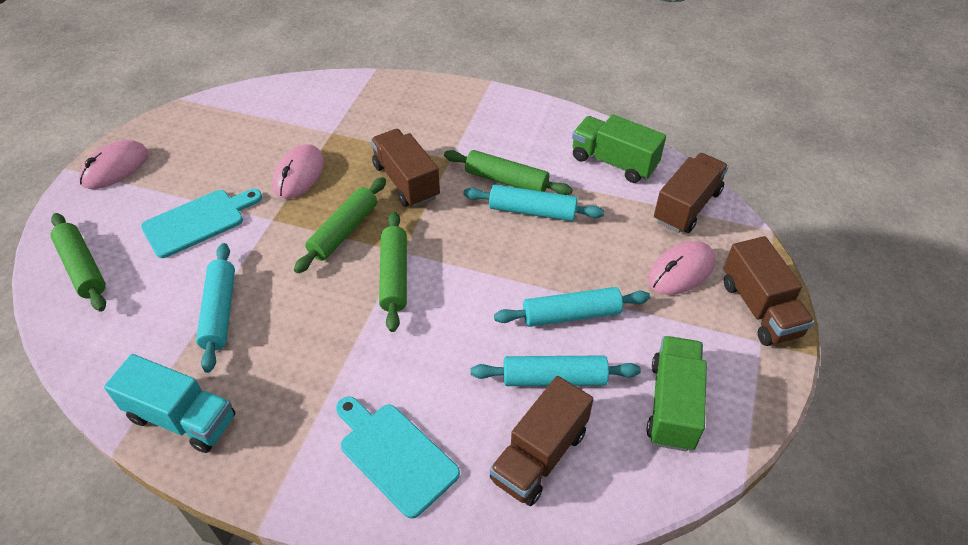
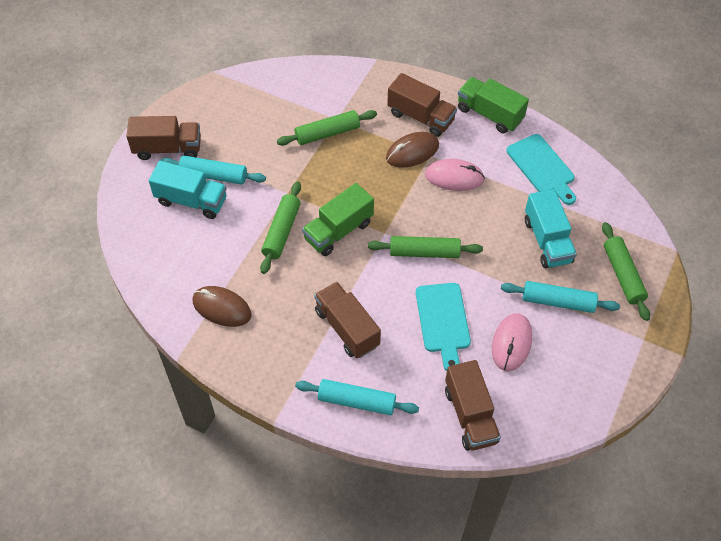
brown mouse: none = 0 -> [192,286,252,327] [386,132,439,168] = 2
pink mouse: [79,140,148,189] [272,144,324,199] [648,241,715,295] = 3 -> [425,159,485,191] [492,313,532,371] = 2
turquoise rolling pin: [196,243,235,373] [463,185,604,221] [471,355,641,386] [494,287,650,327] = 4 -> [160,156,266,185] [295,379,419,415] [501,281,620,313] = 3
turquoise truck: [104,354,235,453] = 1 -> [149,161,227,219] [525,189,577,268] = 2

